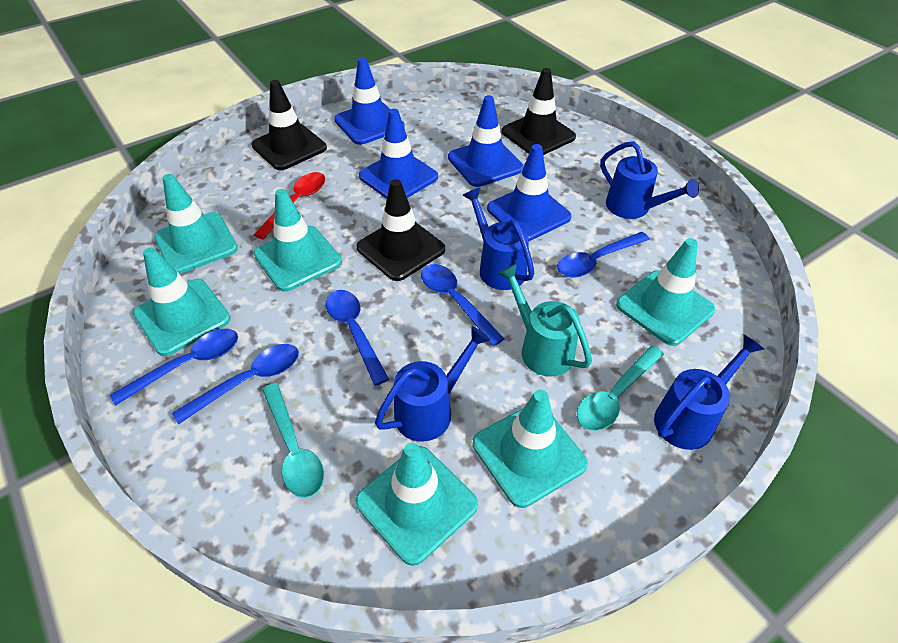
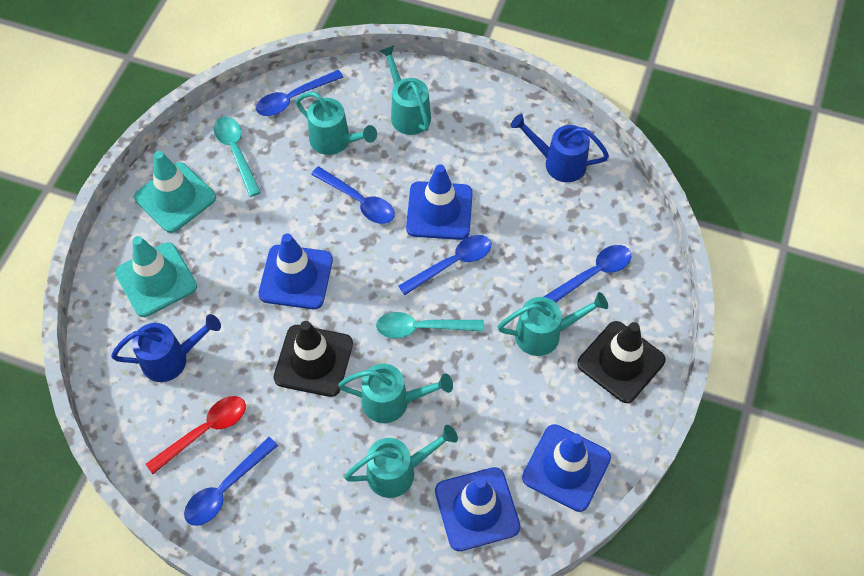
black traffic cone: [251,80,327,170] [356,179,445,281] [502,68,576,155] = 3 -> [274,321,353,397] [577,321,666,403] = 2
blue watering can: [375,326,491,442] [462,187,534,290] [600,141,699,219] [654,335,764,450] = 4 -> [111,314,221,382] [511,114,609,182] = 2
turquoise traffic cone: [133,248,231,356] [154,174,238,274] [254,189,342,291] [355,443,478,566] [473,390,588,508] [616,238,715,346] = 6 -> [115,236,197,317] [134,151,216,233] = 2
turquoise watering can: [497,263,592,377] = 1 -> [295,92,377,155] [338,364,453,423] [344,425,458,498] [380,45,431,135] [497,292,608,356] = 5

